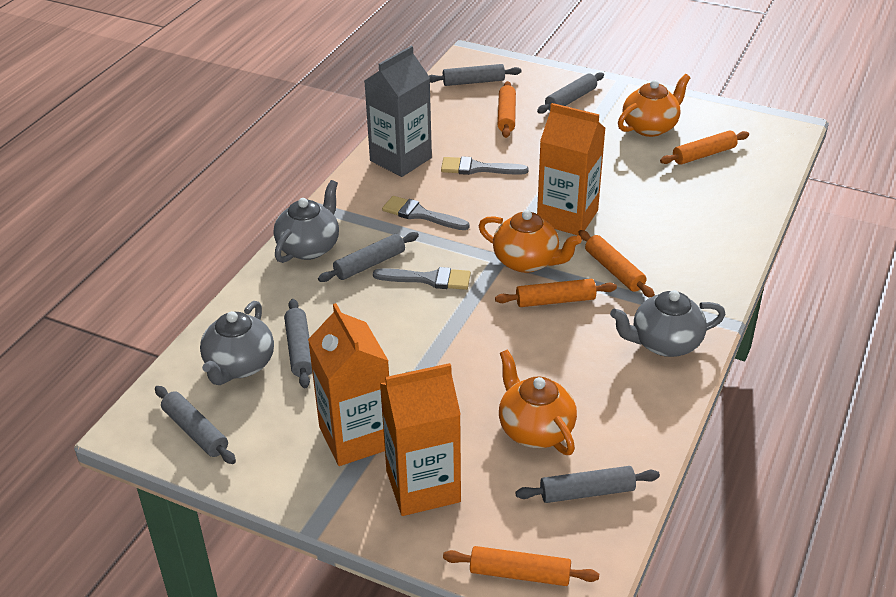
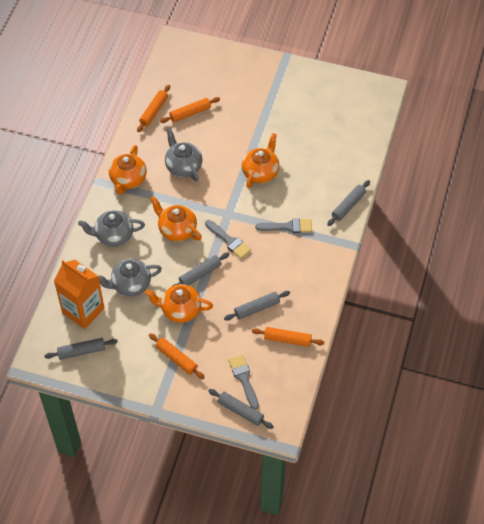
grey carton: [365,46,432,177] = 1 -> none = 0
grey rolling pin: [155,386,236,464] [284,299,312,388] [318,232,419,282] [429,64,521,86] [515,466,660,503] [537,72,604,114] = 6 -> [44,338,118,360] [171,252,230,287] [208,389,274,429] [224,291,290,321] [327,180,370,226] = 5
orange carton: [308,303,389,466] [380,363,461,516] [537,103,606,235] = 3 -> [54,260,105,329] = 1
orange rolling pin: [443,546,599,586] [495,279,617,307] [498,81,516,138] [578,230,655,298] [660,130,749,165] = 5 -> [137,85,170,132] [149,333,205,379] [160,97,220,123] [252,327,324,347] = 4
orange teapot: [479,210,582,273] [499,350,577,455] [618,74,690,137] = 3 -> [109,145,147,194] [145,284,213,323] [150,196,202,241] [242,133,280,188] = 4

